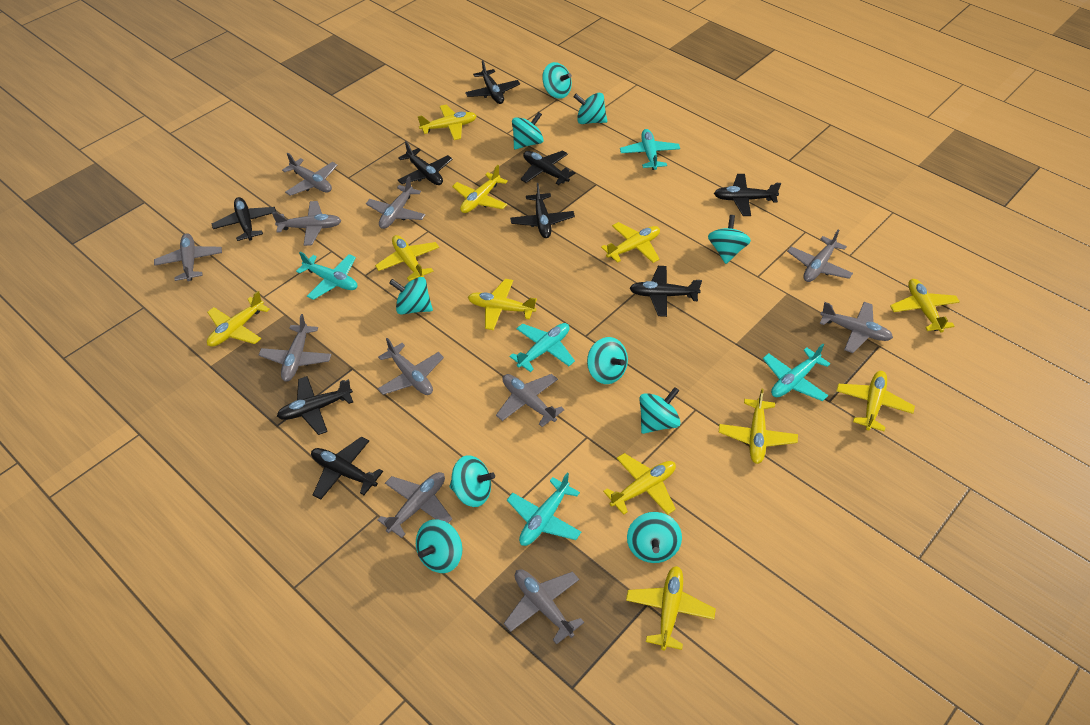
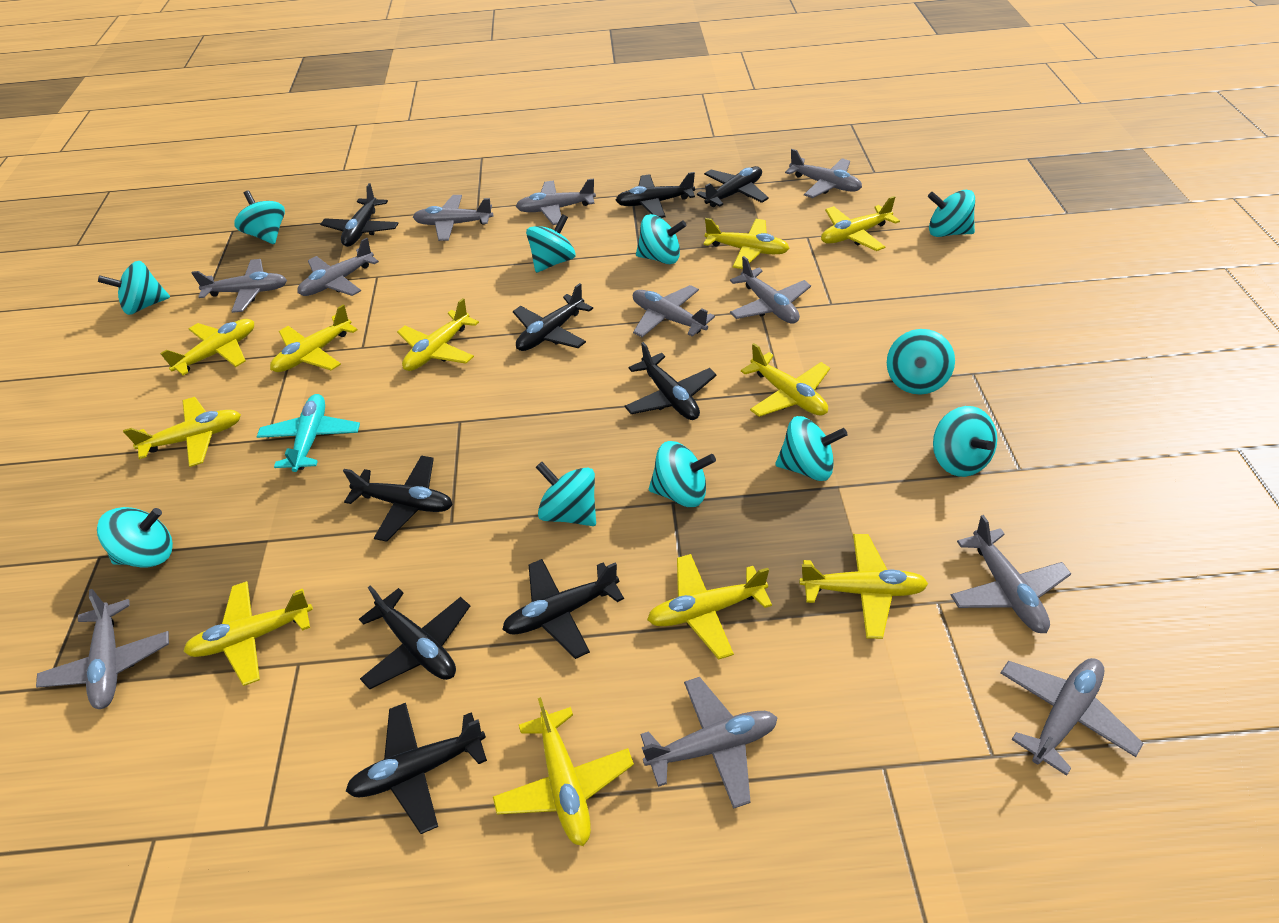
turquoise plane: [296,252,357,300] [507,473,581,546] [509,323,575,372] [620,129,680,170] [763,344,830,401] = 5 -> [257,394,360,472] = 1
turquoise spinning top: [389,277,433,315] [416,519,462,573] [449,455,495,507] [512,112,544,149] [542,62,572,99] [574,93,607,124] [587,337,628,384] [627,512,682,563] [639,387,681,434] [708,215,751,264] = 10 -> [97,507,173,567] [98,261,170,315] [235,191,285,244] [526,214,576,273] [536,462,596,526] [636,214,686,264] [649,441,716,507] [775,416,848,481] [887,329,955,395] [928,190,975,237] [933,406,997,477] = 11

